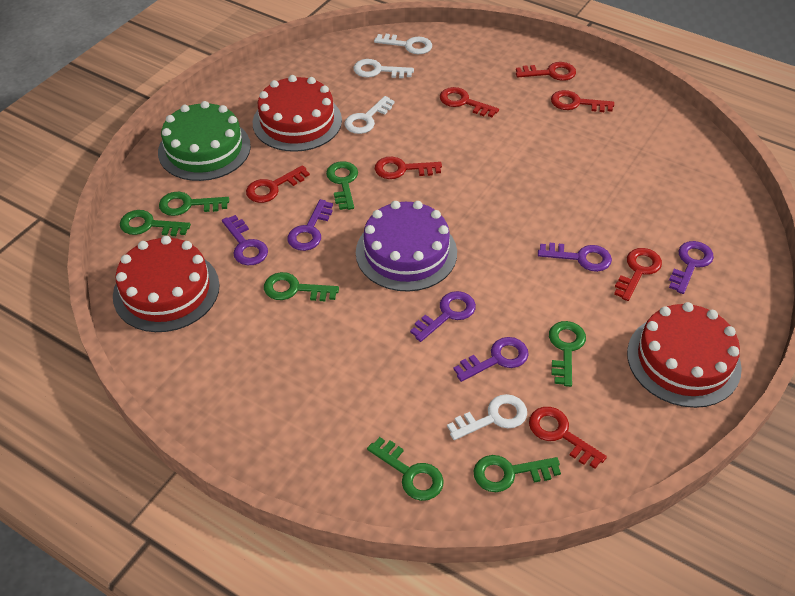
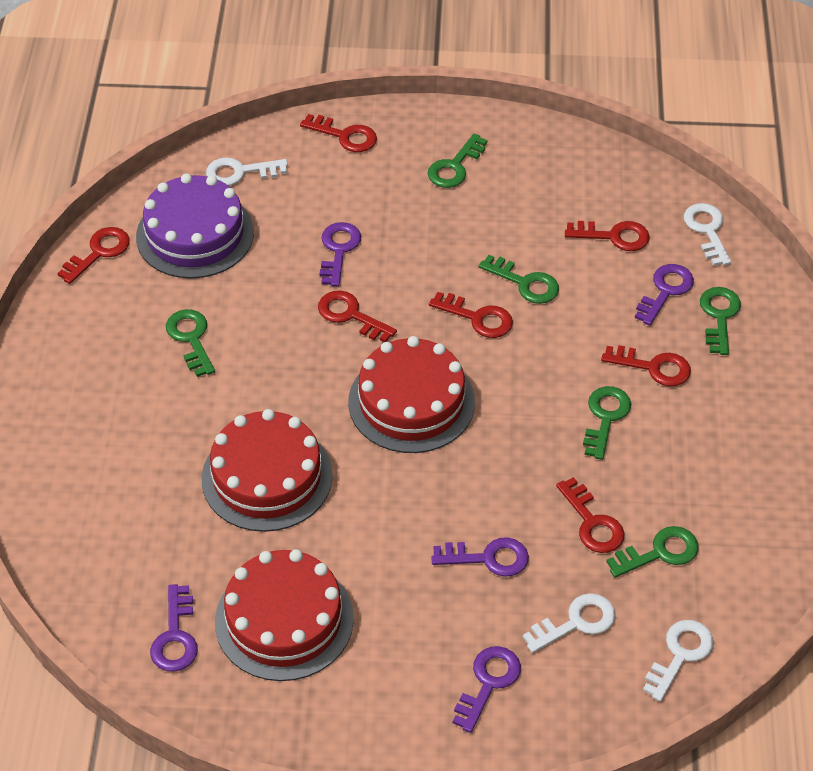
green cake: [158,101,251,181] = 1 -> none = 0
green key: [120,210,191,236] [159,192,229,216] [264,272,339,301] [326,161,358,210] [367,437,444,501] [474,455,561,492] [549,321,586,387] = 7 -> [166,309,215,377] [428,134,487,188] [479,255,559,304] [583,386,631,460] [606,526,699,578] [700,287,741,355] = 6
purple key: [222,215,268,265] [287,199,333,251] [410,291,476,342] [454,337,529,382] [538,243,612,272] [669,241,714,294] = 6 -> [150,584,198,672] [320,222,361,287] [431,537,529,577] [453,646,521,733] [635,264,694,326] = 5

